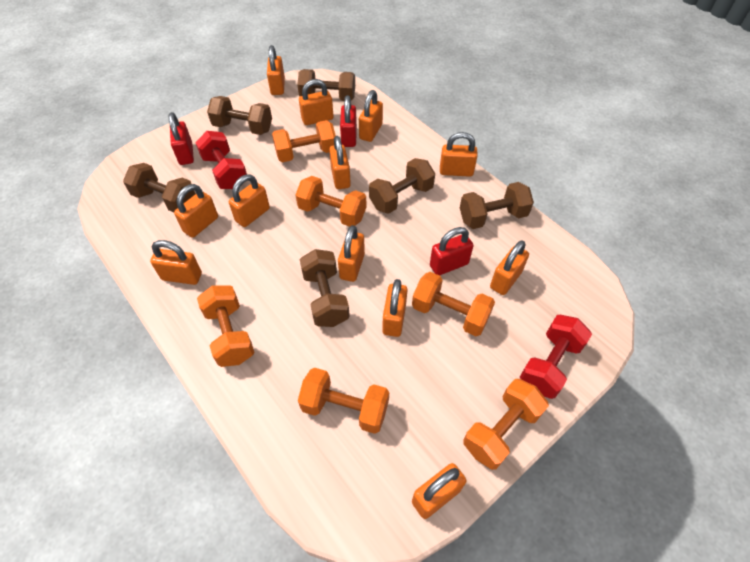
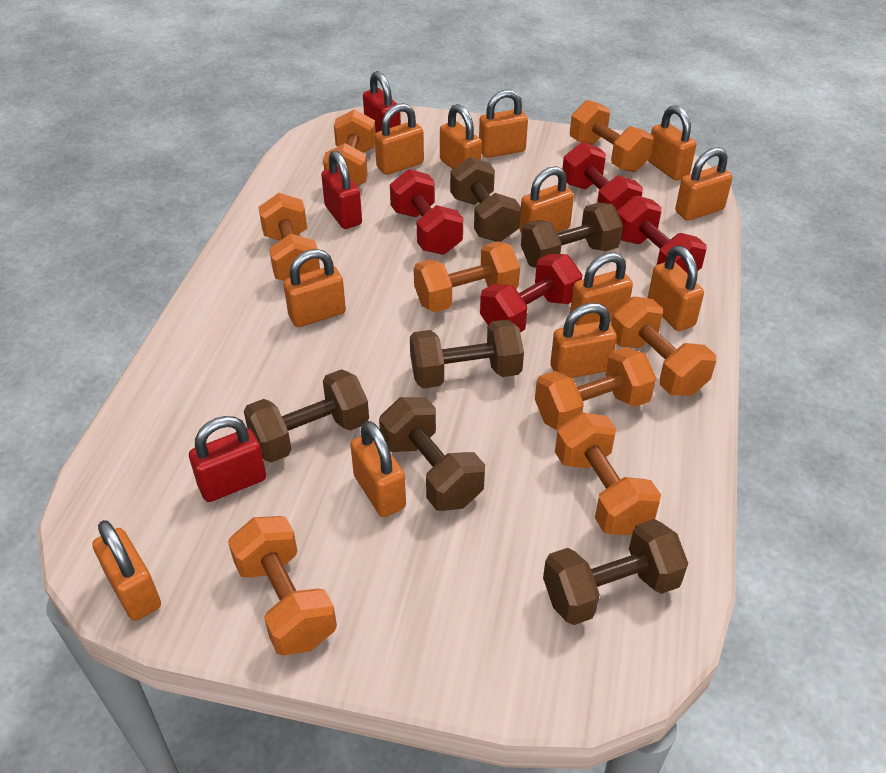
orange dumbbell: [197,285,255,367] [272,120,336,162] [295,176,366,227] [298,367,389,434] [412,272,495,336] [463,379,549,470] = 6 -> [228,516,337,655] [258,193,320,281] [323,109,376,186] [414,241,520,312] [535,347,656,431] [555,412,661,535] [570,100,654,172] [611,297,716,396] = 8
red dumbbell: [195,131,247,189] [520,315,592,399] = 2 -> [390,169,463,255] [480,254,582,332] [562,142,643,210] [617,196,707,274] = 4

